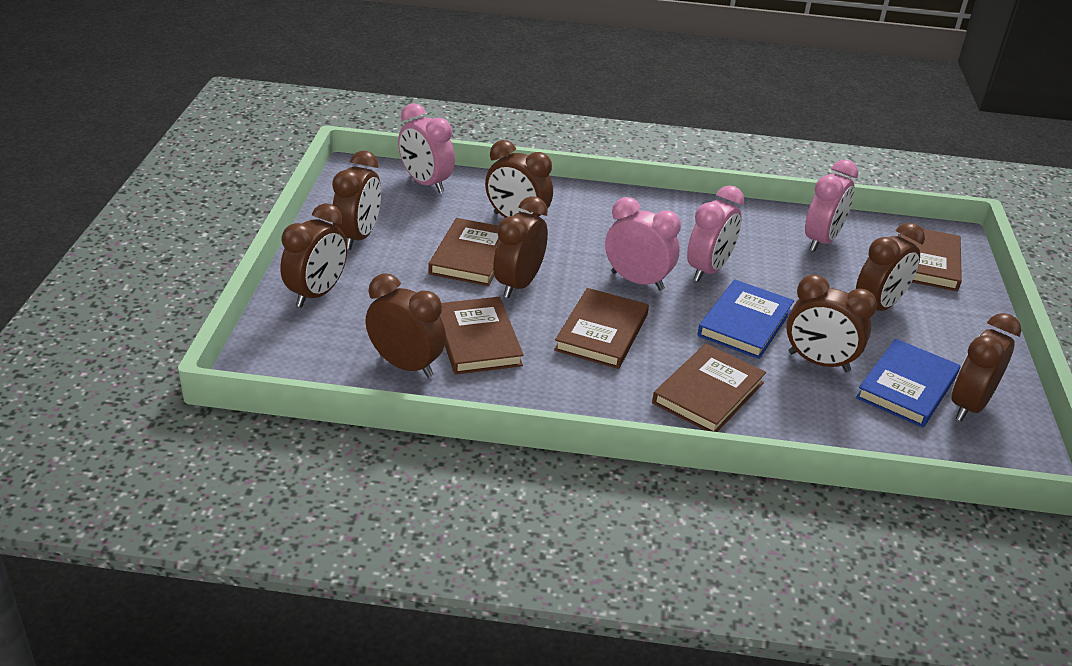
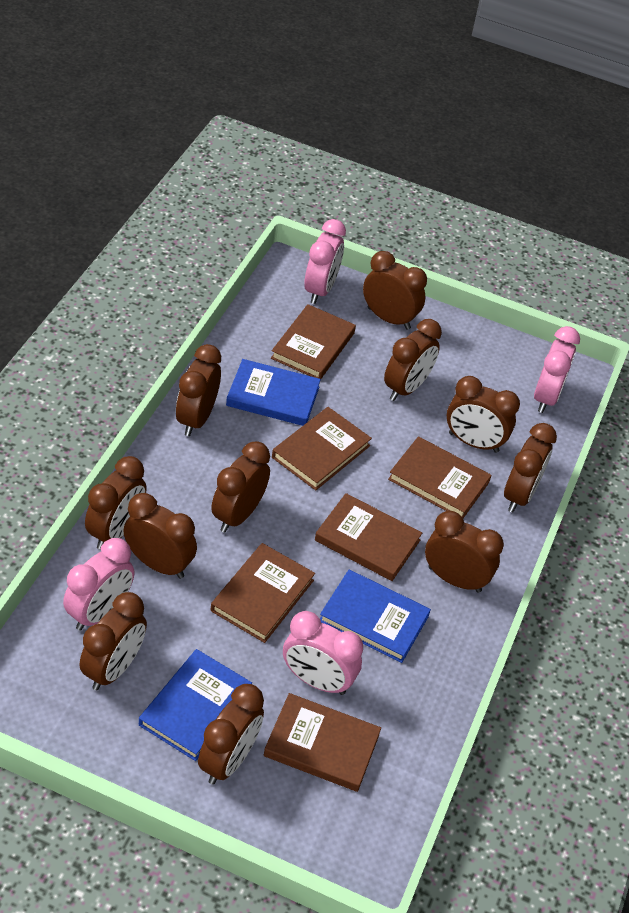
blue book: [697,280,794,359] [856,339,960,428] = 2 -> [139,649,252,761] [226,359,321,426] [320,570,431,663] = 3
brown book: [428,218,499,286] [440,297,524,375] [554,288,649,369] [652,344,766,432] [898,229,962,291] = 5 -> [211,543,315,643] [264,693,381,792] [271,304,356,379] [272,407,372,490] [315,493,422,581] [388,436,492,518] = 6
brown clock: [281,203,347,307] [332,151,381,250] [365,273,446,378] [485,140,553,218] [493,196,548,298] [786,275,877,372] [856,223,925,311] [951,313,1021,421] = 8 -> [79,592,147,690] [85,456,147,550] [123,493,197,579] [176,344,221,436] [198,684,264,785] [211,441,270,533] [363,251,427,330] [384,319,442,401] [425,511,504,593] [447,376,520,453] [504,423,557,512] = 11

